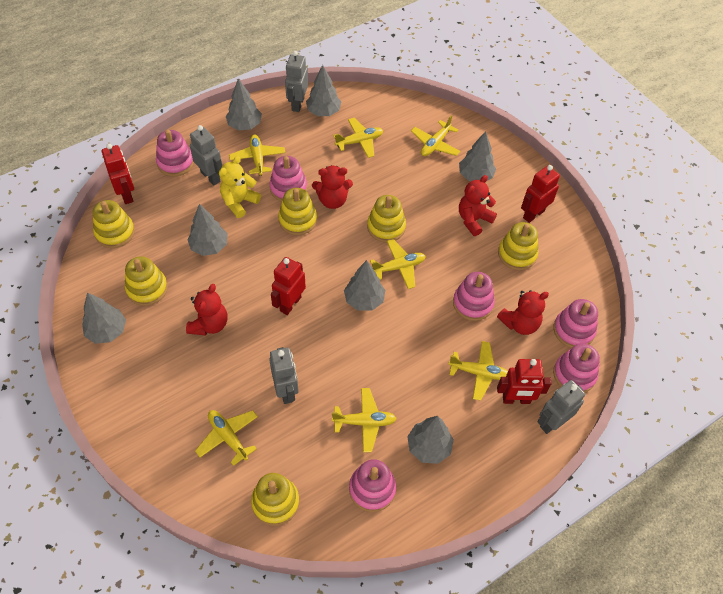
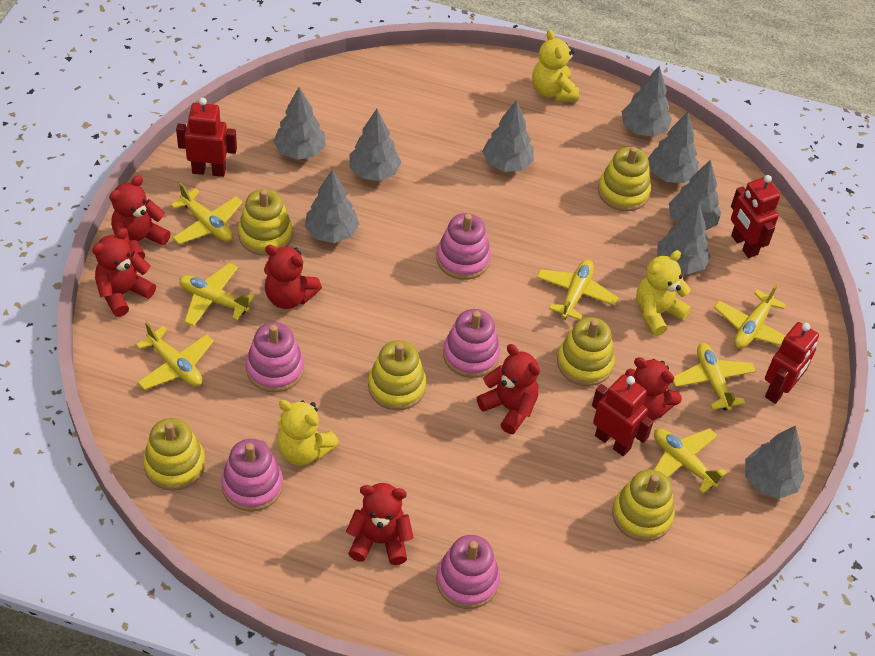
grey robot: [190,125,222,185] [269,347,299,404] [285,51,308,112] [538,380,585,434] = 4 -> none = 0
grey tree: [82,292,126,344] [187,204,228,256] [226,78,262,130] [306,65,341,116] [344,260,385,311] [407,416,454,464] [459,131,496,181] = 7 -> [273,87,326,160] [305,170,359,243] [349,109,401,181] [482,100,534,172] [622,66,672,137] [648,112,699,183] [657,202,711,274] [669,160,722,230] [745,425,805,499] = 9
pink stacking toy: [156,130,194,176] [269,156,307,202] [349,459,396,512] [453,272,495,321] [553,299,598,348] [553,344,600,393] = 6 -> [221,439,283,512] [246,322,304,392] [436,213,491,280] [436,535,500,609] [443,309,500,378] = 5
red teddy bear: [186,284,227,335] [312,165,353,209] [459,175,497,236] [497,290,549,335] = 4 -> [92,228,156,317] [109,175,171,259] [264,245,322,309] [346,483,414,565] [477,344,540,434] [625,357,682,420] = 6
yellow teddy bear: [219,156,261,218] = 1 -> [277,400,339,466] [532,29,579,101] [636,250,691,336] = 3

